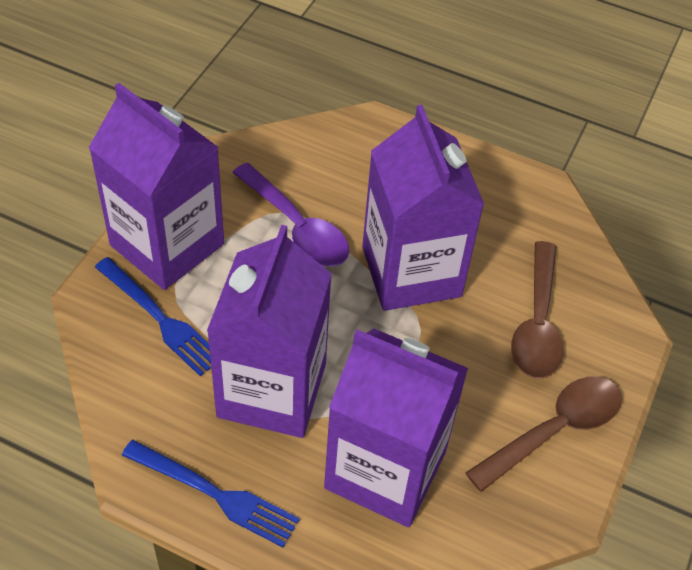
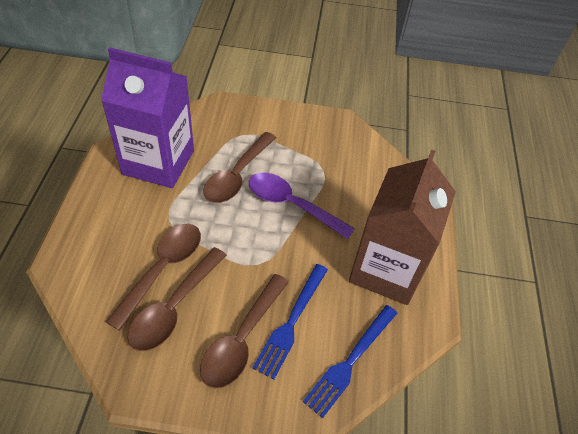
brown carton: none = 0 -> [349,150,456,305] = 1
brown spoon: [466,377,622,492] [511,241,563,379] = 2 -> [106,224,201,331] [127,247,227,351] [200,274,289,389] [203,132,276,203] = 4
purple carton: [89,83,224,290] [207,225,332,438] [324,328,468,527] [362,105,485,311] = 4 -> [101,47,194,188] = 1

